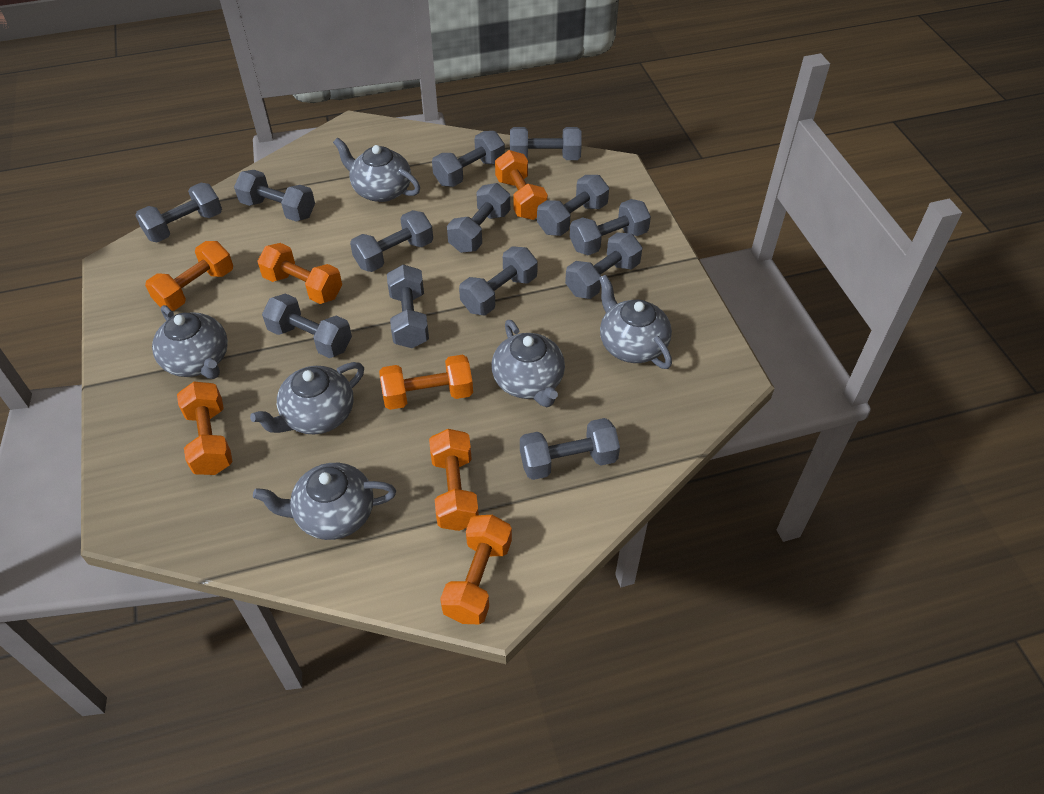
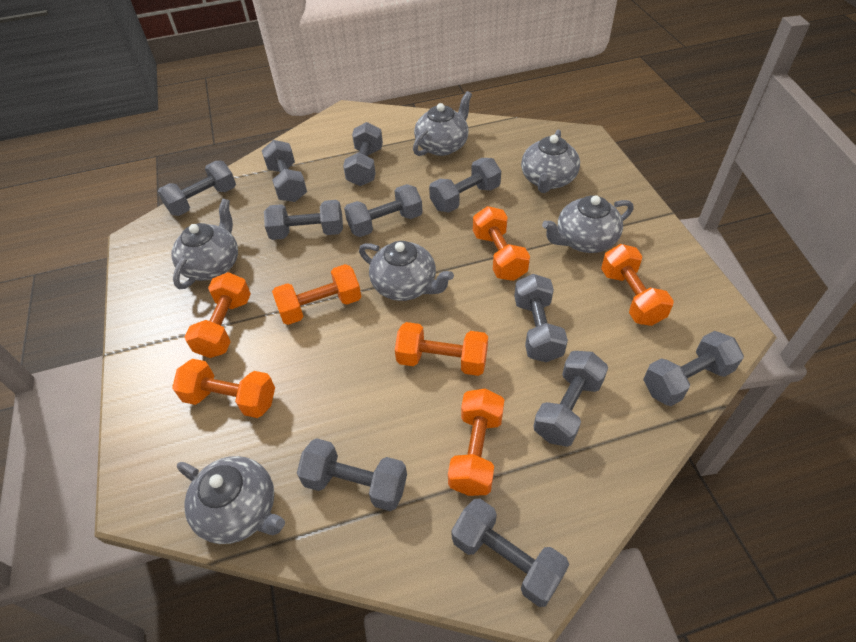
grey dumbbell: [135,183,222,242] [234,170,315,221] [262,293,352,358] [350,210,433,272] [387,265,429,348] [432,131,505,187] [447,183,510,253] [459,246,538,315] [510,127,582,160] [520,418,620,480] [537,175,609,236] [565,232,643,299] [570,199,651,255] = 13 -> [158,161,236,216] [262,140,307,202] [264,200,343,240] [297,438,407,511] [343,122,383,186] [344,184,423,237] [429,158,501,212] [451,499,569,607] [514,274,568,362] [533,351,608,447] [643,331,744,406] = 11

